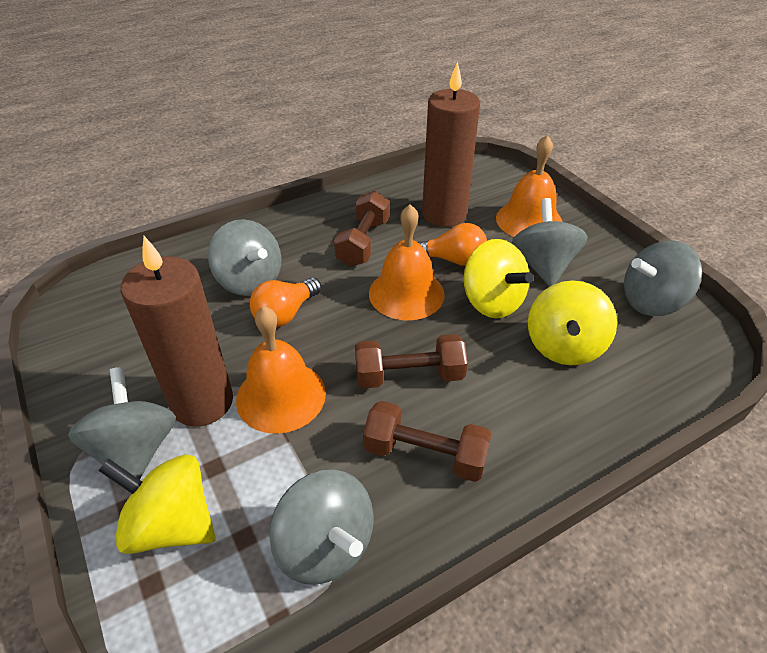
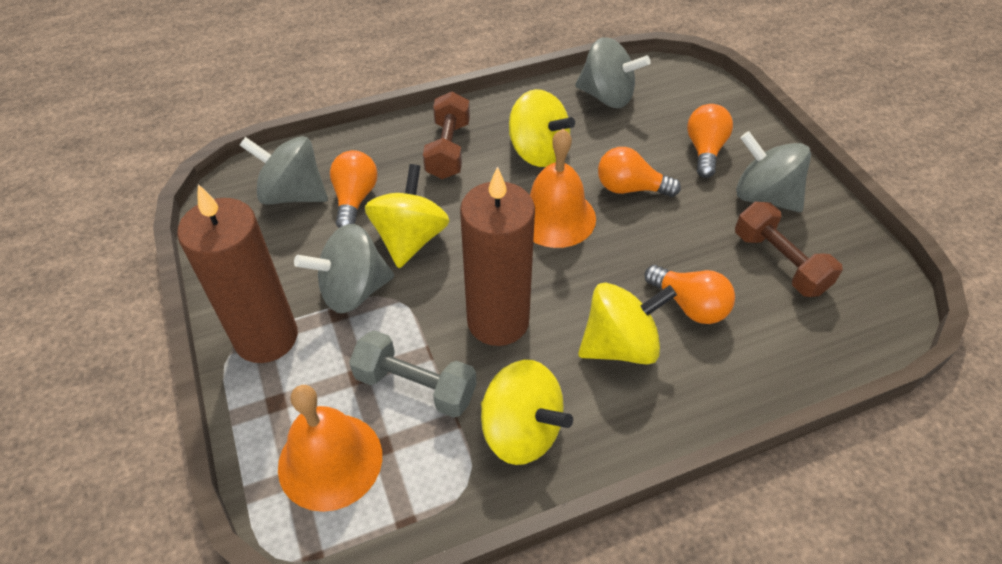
brown dumbbell: [334,191,390,267] [355,334,468,389] [363,401,492,482] = 3 -> [423,92,470,179] [735,202,843,297] = 2
grey dumbbell: none = 0 -> [349,330,477,418] = 1
grey spinning top: [68,367,176,480] [208,219,282,296] [269,470,374,585] [511,198,588,287] [624,240,702,316] = 5 -> [240,136,328,205] [294,224,394,313] [575,37,651,108] [736,131,811,212] = 4
orange bell: [236,306,326,434] [369,204,445,320] [496,135,563,237] = 3 -> [278,385,382,512] [530,129,596,248] = 2
orange light bulb: [250,278,322,327] [418,223,487,266] = 2 -> [330,150,378,228] [598,147,681,197] [645,265,735,324] [687,104,733,178] = 4
yellow spinning top: [98,455,216,554] [464,239,533,318] [528,280,617,365] = 3 -> [365,164,449,268] [481,360,573,465] [509,89,575,167] [578,282,677,365] = 4

